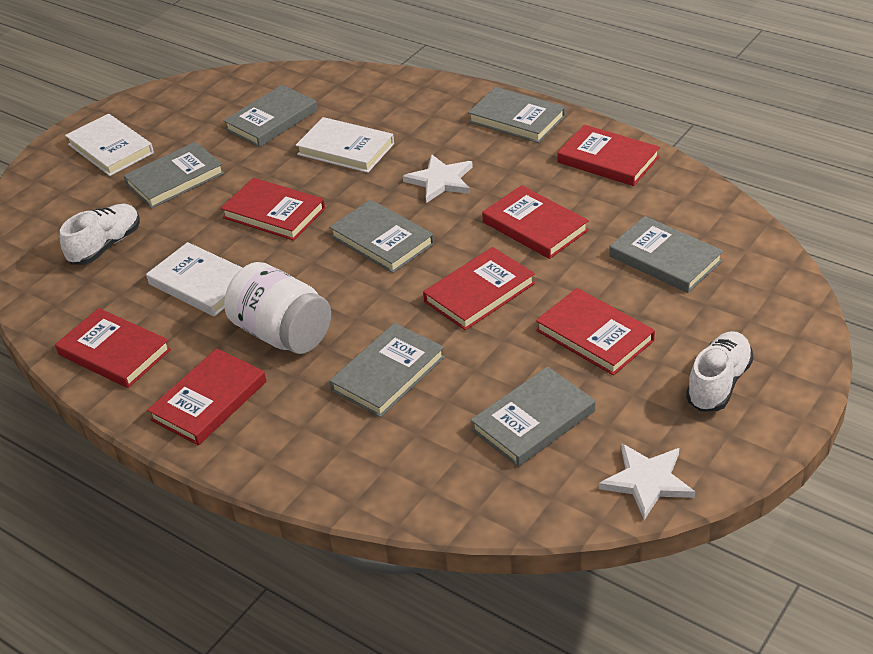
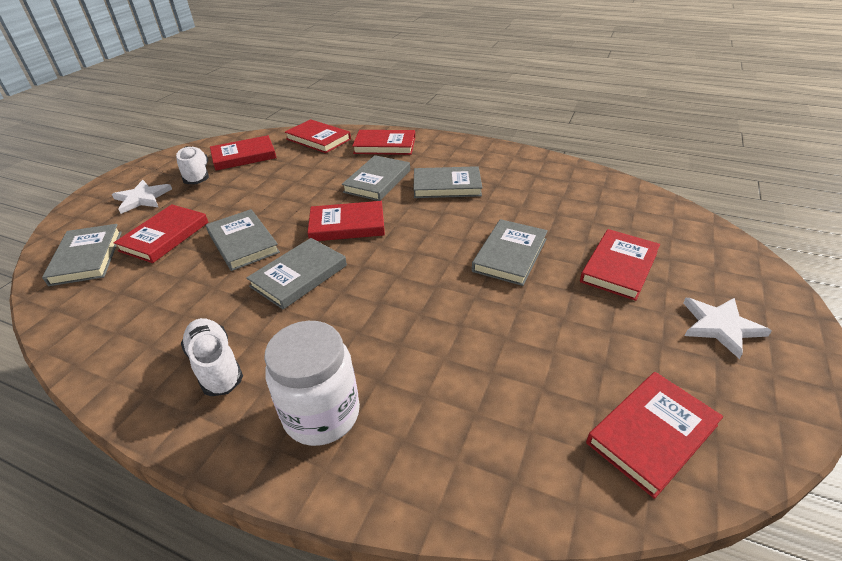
grey book: [123,142,224,209] [224,85,318,147] [329,199,434,273] [329,323,445,418] [468,87,565,143] [471,366,595,467] [609,216,723,293] = 7 -> [42,224,122,286] [206,209,280,271] [246,238,347,309] [342,155,410,201] [413,166,482,198] [472,219,548,286] = 6
white book: [65,114,154,176] [146,242,242,317] [296,117,394,173] = 3 -> none = 0

